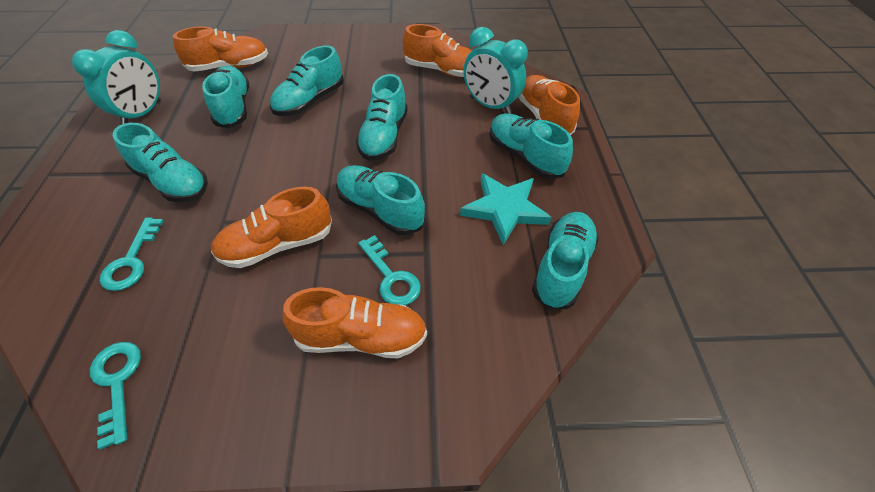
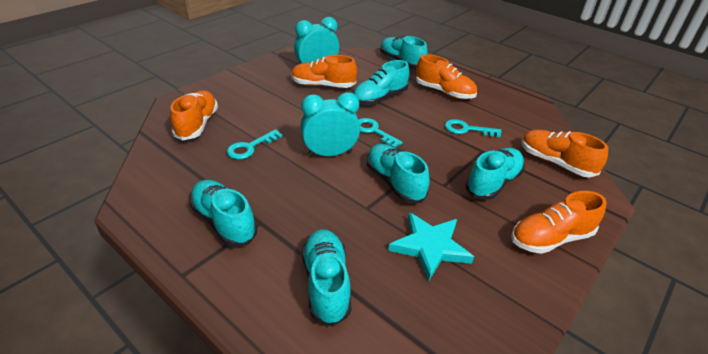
turquoise shoe: [113,123,208,202] [202,66,249,128] [270,46,344,116] [336,165,425,235] [356,74,408,161] [489,113,573,179] [532,212,599,310] = 7 -> [189,180,257,247] [302,229,352,327] [353,60,409,105] [367,144,430,203] [380,36,428,69] [466,148,525,200] = 6

